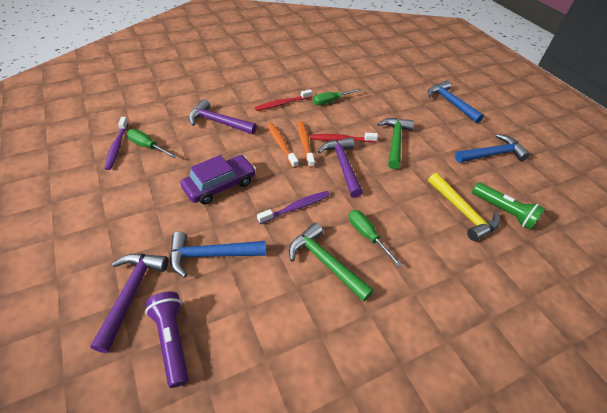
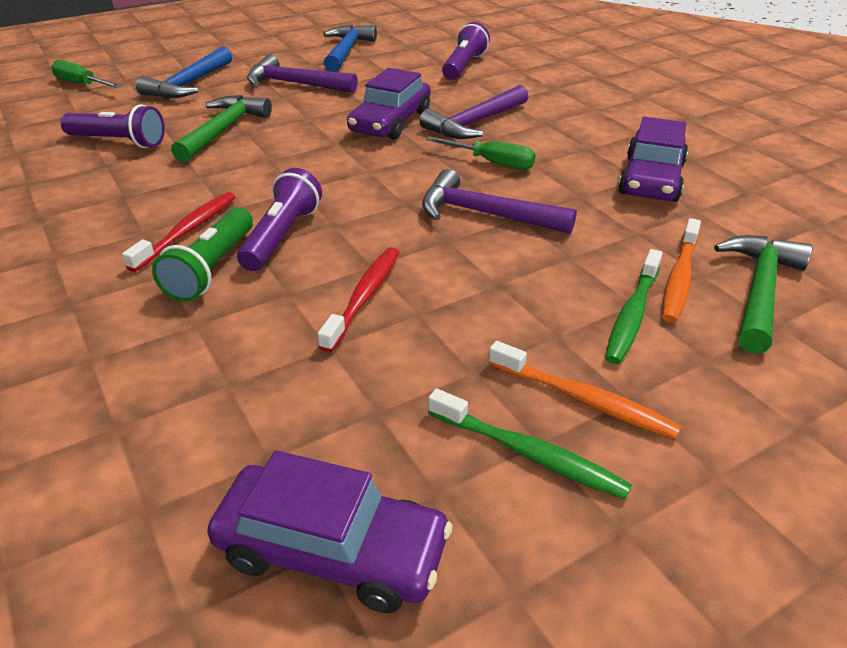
blue hammer: [170,232,266,278] [428,80,484,123] [455,134,530,163] = 3 -> [136,47,232,98] [323,25,377,72] = 2
green screwdriver: [127,129,177,158] [313,88,361,105] [349,210,402,267] = 3 -> [51,60,121,88] [426,136,536,169] = 2
green toothbrush: none = 0 -> [428,388,632,500] [605,249,663,364] = 2
purple car: [180,155,256,205] = 1 -> [207,451,452,613] [347,68,430,140] [618,117,688,202] = 3
purple flashlight: [145,292,189,388] = 1 -> [60,104,165,148] [237,168,322,271] [442,22,490,80] = 3
purple toothbrush: [104,117,129,170] [257,191,330,224] = 2 -> none = 0
yellow hammer: [428,173,500,241] = 1 -> none = 0

